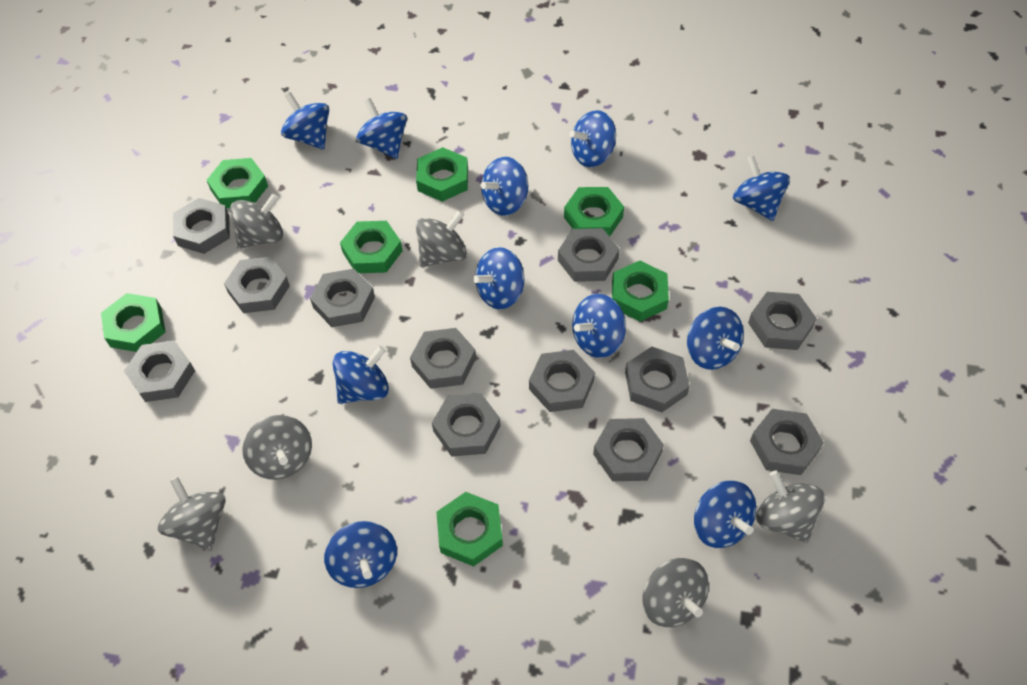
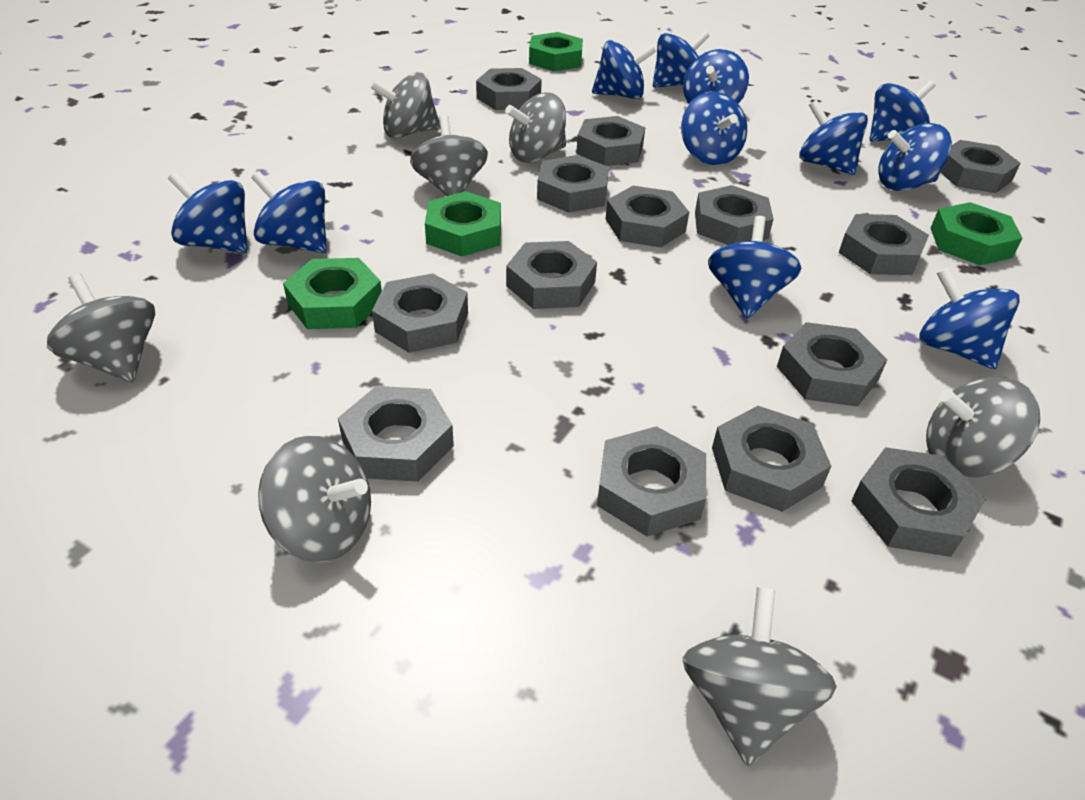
green nut: [101,293,165,352] [207,158,268,208] [340,221,403,273] [416,147,468,202] [436,492,503,567] [564,187,624,237] [612,261,669,322] = 7 -> [283,258,382,329] [425,191,501,256] [529,32,583,71] [931,202,1023,266] = 4
grey nut: [124,340,195,402] [173,198,230,254] [224,257,290,313] [310,269,375,327] [410,328,476,389] [432,393,500,457] [529,350,595,412] [558,228,620,282] [593,418,664,481] [625,347,690,412] [748,292,817,350] [750,409,824,475] = 12 -> [338,386,454,482] [372,273,468,353] [476,68,542,110] [506,241,597,309] [537,155,609,213] [576,116,645,166] [597,426,706,536] [605,186,689,247] [695,185,773,245] [712,406,831,512] [777,322,888,407] [839,214,929,275] [851,447,986,557] [940,140,1021,193] = 14
grey spinning top: [158,477,226,551] [230,194,283,249] [242,415,312,480] [416,210,467,267] [643,558,709,627] [756,471,825,543] = 6 -> [47,273,155,383] [258,435,371,563] [370,72,440,138] [410,115,488,196] [505,92,566,163] [683,587,837,766] [926,377,1040,477] = 7

